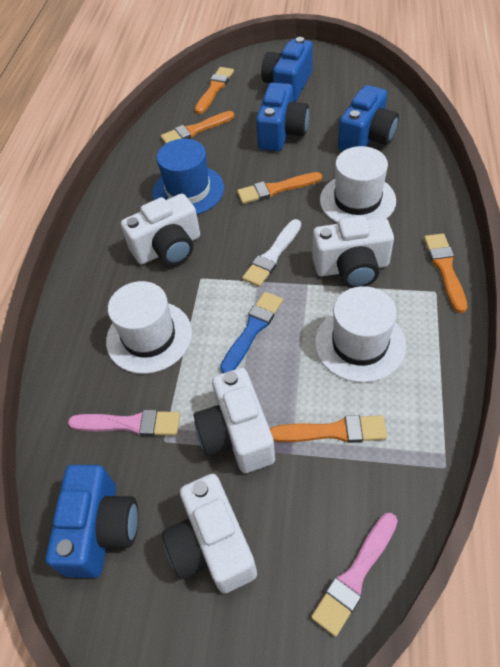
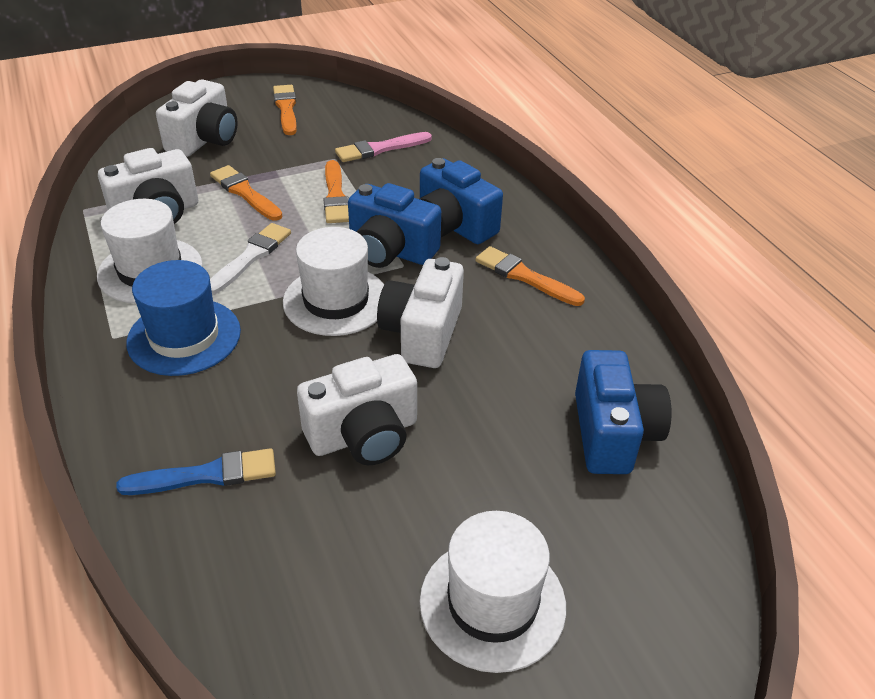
blue camera: [46,465,139,578] [256,83,309,151] [261,37,313,102] [338,85,399,151] = 4 -> [348,183,441,268] [419,158,503,244] [575,350,672,474] = 3
orange brush: [161,111,235,144] [195,67,234,114] [237,172,322,204] [270,415,387,443] [424,234,467,313] = 5 -> [210,165,282,221] [273,85,297,135] [323,160,349,223] [475,246,585,306] = 4
pink brush: [68,410,180,436] [311,513,398,637] = 2 -> [335,132,432,162] = 1

